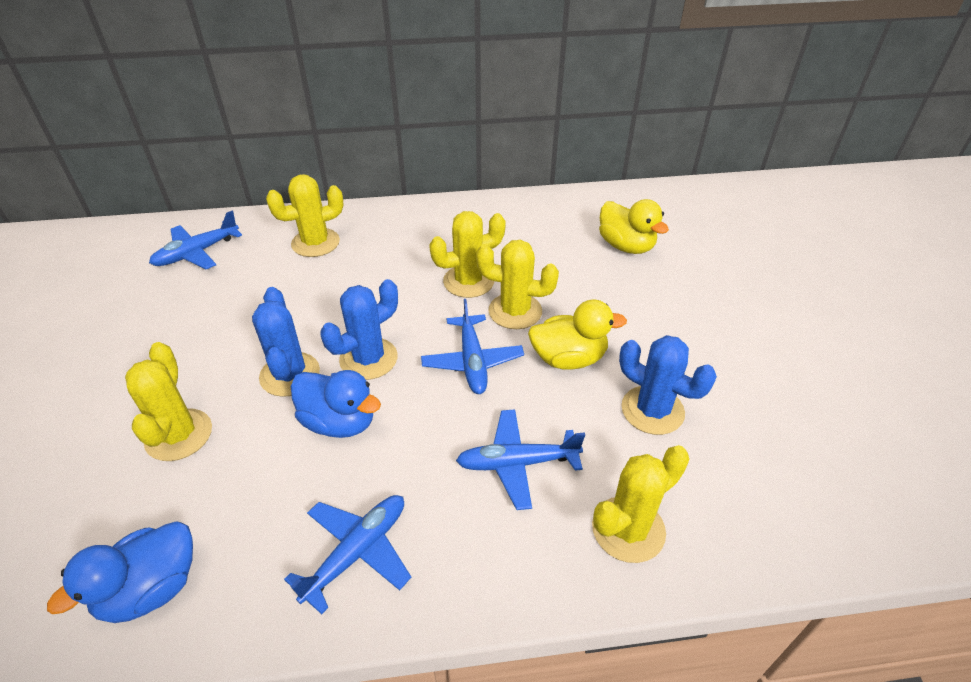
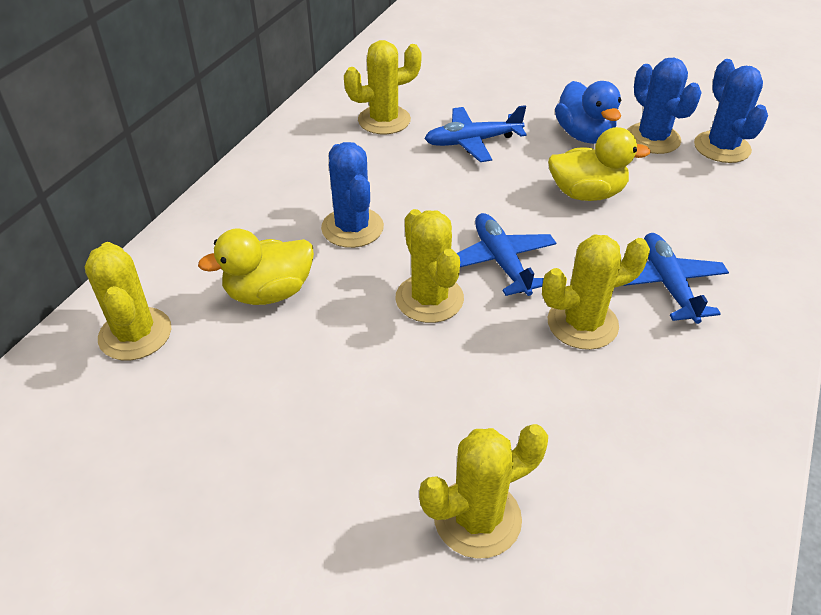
blue duck: [47,521,193,623] [291,370,381,438] = 2 -> [555,81,622,144] = 1
blue plane: [149,211,242,269] [284,495,411,614] [421,299,524,394] [456,409,585,510] = 4 -> [425,105,527,162] [456,213,556,296] [623,233,729,324] = 3

